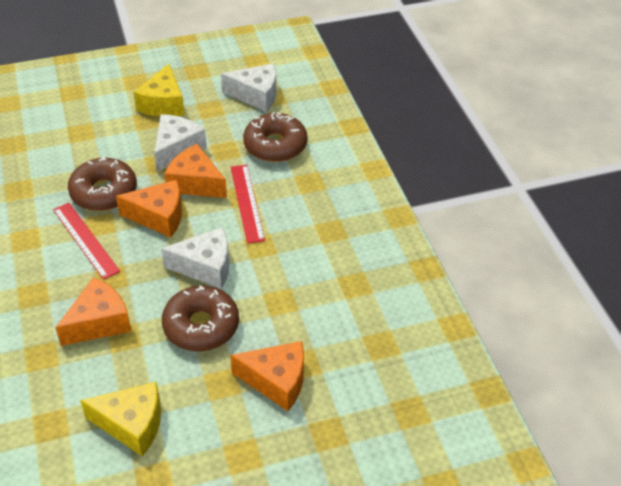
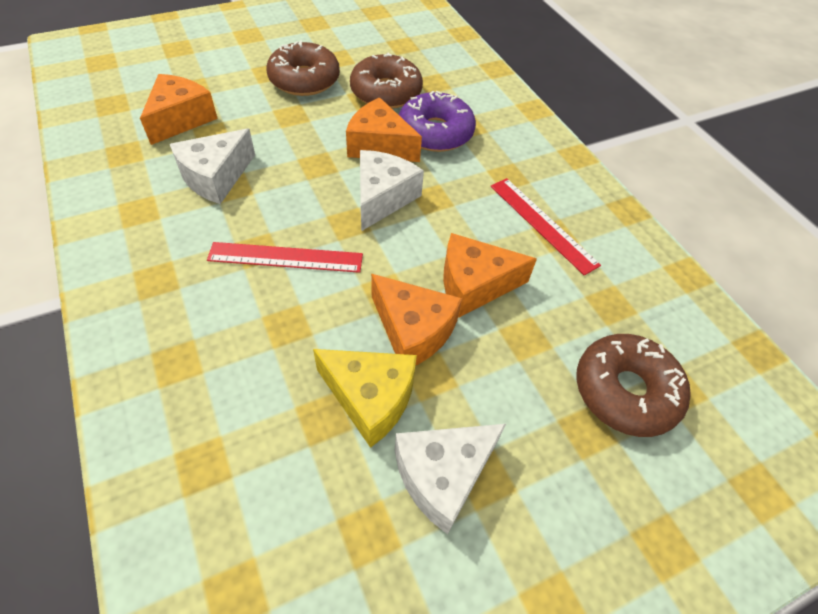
purple donut: none = 0 -> [399,91,476,152] = 1
yellow cheese: [80,382,161,456] [133,64,185,117] = 2 -> [313,349,417,448] = 1

